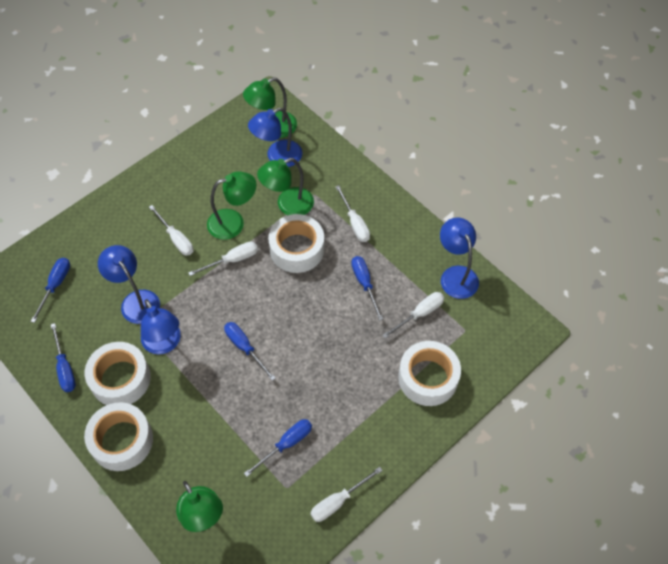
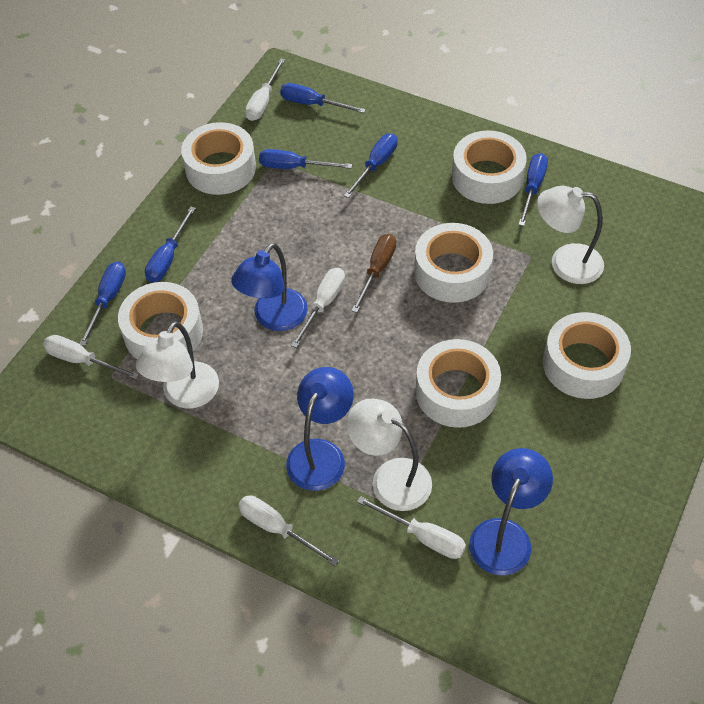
blue lamp: [98,245,160,324] [141,299,181,354] [248,108,302,167] [440,217,479,299] = 4 -> [231,243,308,331] [286,367,354,491] [469,448,553,575] = 3
blue screwdriver: [30,258,70,323] [50,323,76,392] [224,322,276,381] [244,419,312,477] [351,256,383,321] = 5 -> [79,262,126,346] [145,207,196,282] [259,149,352,169] [280,83,366,113] [344,133,398,198] [518,153,548,226] = 6
brown screwdriver: none = 0 -> [352,234,396,313] = 1
green lamp: [176,481,223,532] [207,172,256,240] [243,77,297,138] [257,158,314,215] = 4 -> none = 0
white lamp: none = 0 -> [136,321,219,409] [347,399,432,511] [537,186,604,284] = 3
white tape: [84,402,153,471] [85,342,151,405] [268,214,325,273] [398,341,461,406] = 4 -> [118,282,203,359] [181,122,256,195] [414,223,493,303] [416,339,501,428] [452,130,527,204] [543,312,631,399] = 6

